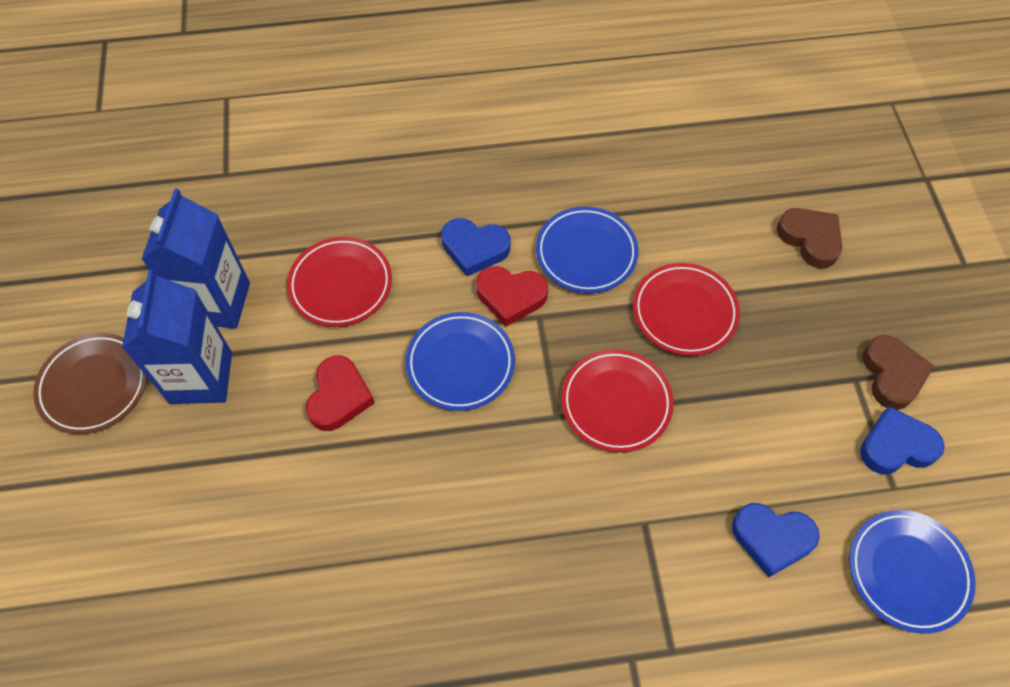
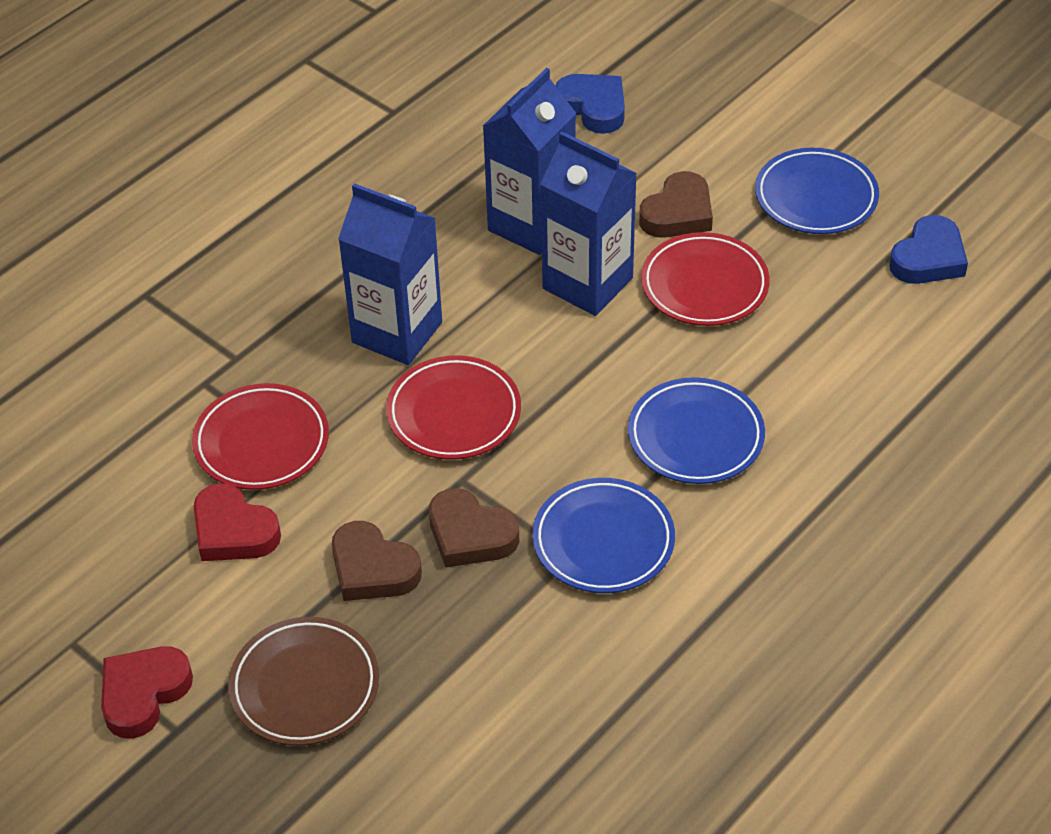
blue carton: [122,270,232,404] [142,189,250,329] = 2 -> [338,183,442,365] [483,68,576,255] [540,131,637,316] = 3
blue heart: [441,218,511,276] [732,503,820,577] [860,406,945,474] = 3 -> [555,74,625,134] [889,215,968,284] = 2
brown heart: [777,208,842,269] [863,335,934,410] = 2 -> [332,521,422,601] [429,488,519,568] [639,171,713,238] = 3

